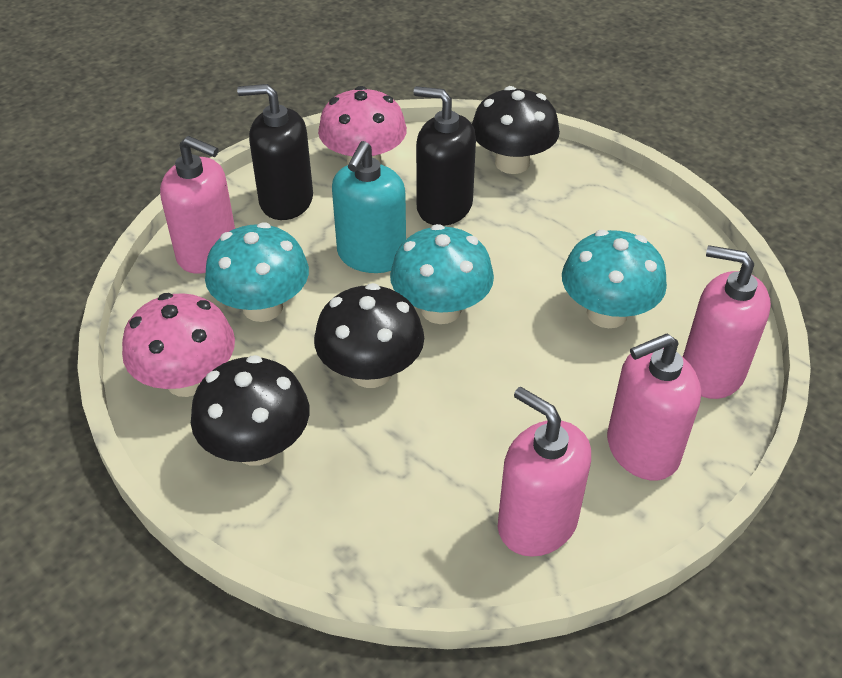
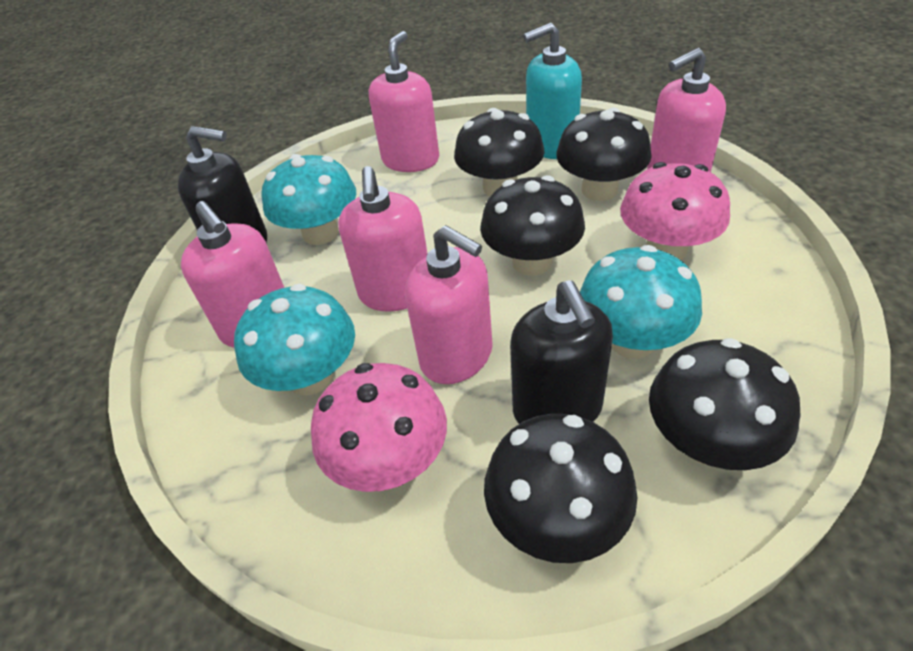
black mushroom: [191,355,309,466] [314,283,424,388] [472,86,560,174] = 3 -> [454,108,545,196] [480,175,585,276] [484,414,637,563] [556,108,652,201] [649,338,800,470] = 5
pink soap dispenser: [160,136,235,274] [498,387,591,557] [607,333,701,481] [683,245,771,399] = 4 -> [181,201,284,348] [338,166,428,312] [369,31,439,172] [405,225,493,384] [647,48,726,172] = 5

